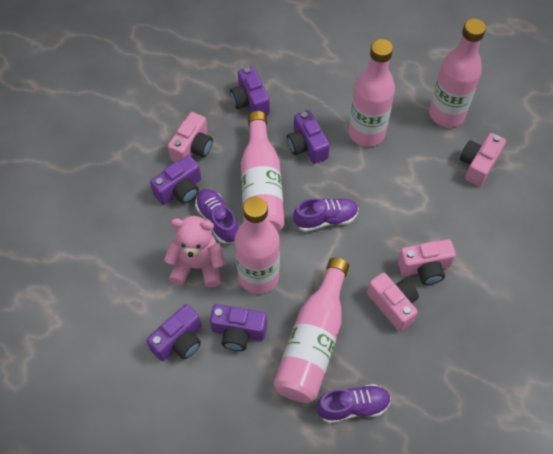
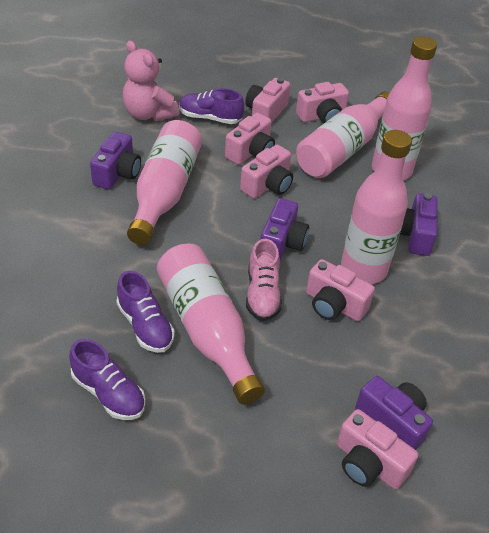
pink camera: [168,112,213,162] [367,273,419,331] [398,239,456,285] [460,133,506,186] = 4 -> [225,113,275,165] [240,145,293,198] [245,78,290,123] [296,82,349,123] [306,259,375,321] [337,409,418,489] = 6
pink shoe: none = 0 -> [246,239,282,321] = 1
purple camera: [146,304,201,361] [150,155,201,205] [210,304,267,351] [230,66,270,115] [287,110,330,164] = 5 -> [90,132,141,190] [260,198,309,260] [355,376,433,450] [400,193,438,256] = 4

